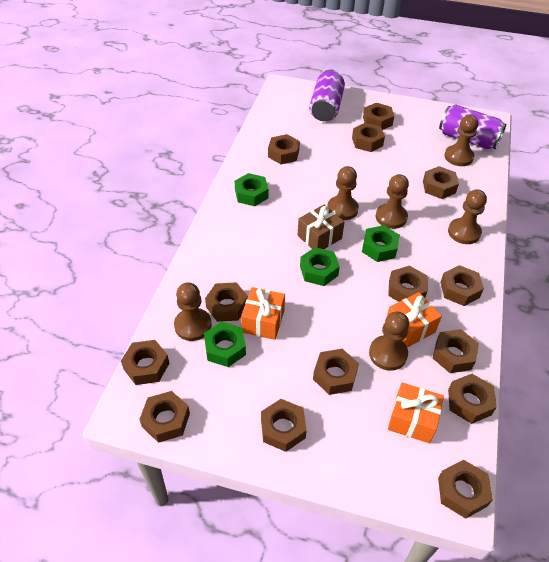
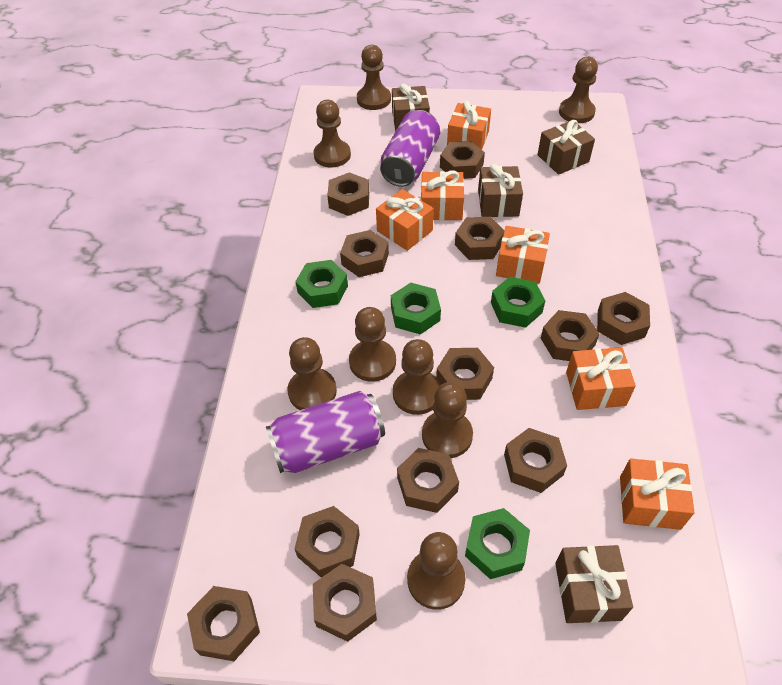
brown gift: [298,205,344,249] = 1 -> [392,84,430,132] [478,164,523,217] [538,120,595,175] [555,545,633,623] = 4
brown nut: [121,340,169,385] [139,391,190,443] [205,282,248,322] [261,399,307,452] [268,134,300,164] [313,349,359,395] [352,123,385,152] [363,103,394,130] [388,266,427,302] [423,166,459,199] [432,329,479,373] [438,460,493,519] [440,265,484,306] [448,374,497,424] = 14 -> [187,586,260,661] [294,506,360,578] [313,564,377,642] [327,172,369,216] [340,230,389,277] [397,448,459,513] [436,348,494,400] [440,141,485,179] [455,217,504,260] [504,428,567,493] [541,310,599,361] [597,292,650,345] = 12
brown pawn: [174,282,211,341] [327,166,359,220] [369,312,409,371] [376,174,409,229] [444,115,478,166] [448,189,487,244] = 6 -> [287,337,337,410] [314,100,351,168] [349,307,396,382] [357,45,391,110] [393,339,441,415] [407,532,466,610] [422,382,473,458] [559,57,598,123] = 8
orange gift: [241,287,285,340] [387,292,442,348] [388,382,444,444] = 3 -> [376,189,434,251] [421,171,464,220] [447,101,491,149] [496,226,550,284] [566,347,636,410] [620,459,695,530] = 6

